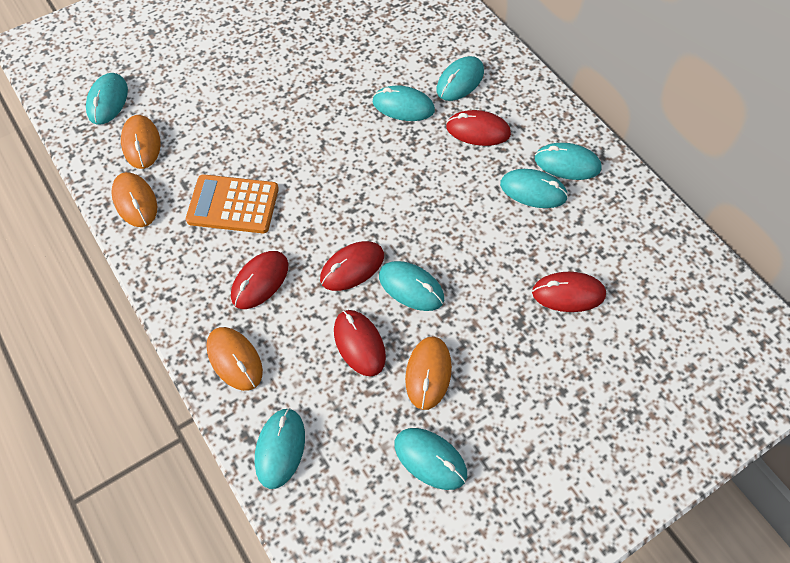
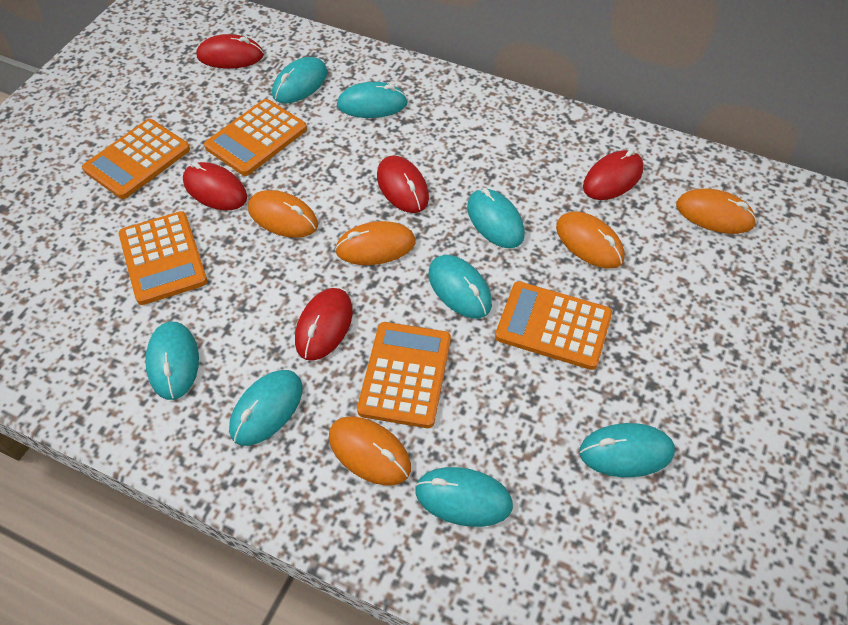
orange calculator: [186,174,279,233] = 1 -> [82,119,190,199] [119,211,208,305] [204,99,307,176] [357,322,451,428] [495,281,612,370] = 5
orange mouse: [111,172,157,227] [121,115,161,169] [206,327,263,391] [405,337,452,410] = 4 -> [248,190,318,238] [329,417,411,485] [335,221,415,265] [556,211,625,269] [676,189,757,234] = 5

